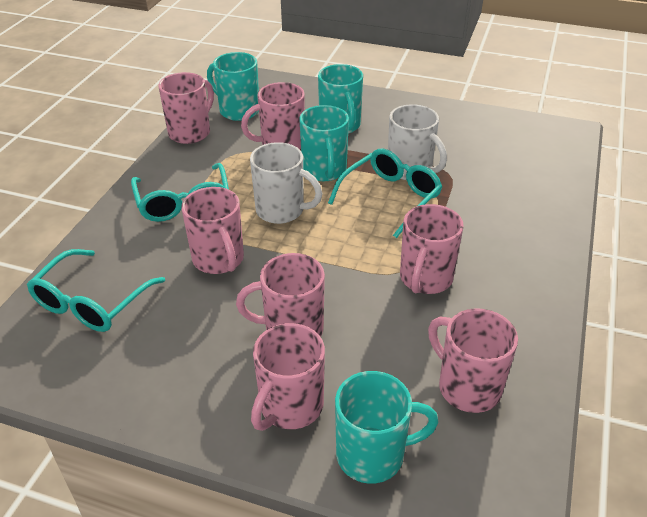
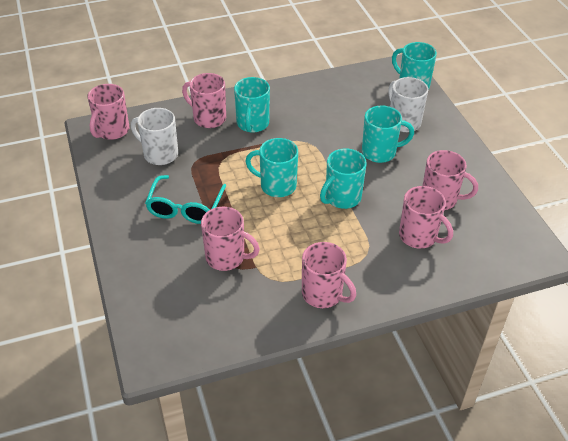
pink mug: [158,72,214,144] [182,187,244,274] [236,253,325,337] [241,82,305,149] [251,323,325,431] [400,204,464,294] [428,308,518,413] = 7 -> [87,84,129,140] [182,73,226,128] [201,207,260,271] [302,242,356,308] [399,186,453,249] [422,150,478,210] = 6
turquoise glasses: [27,249,165,332] [131,163,229,222] [328,149,442,238] = 3 -> [145,175,226,224] = 1
turquoise mug: [207,52,259,121] [299,105,349,181] [318,64,363,134] [335,371,438,484] = 4 -> [234,77,270,133] [245,138,298,197] [320,149,367,209] [362,106,414,163] [392,42,437,90] = 5

